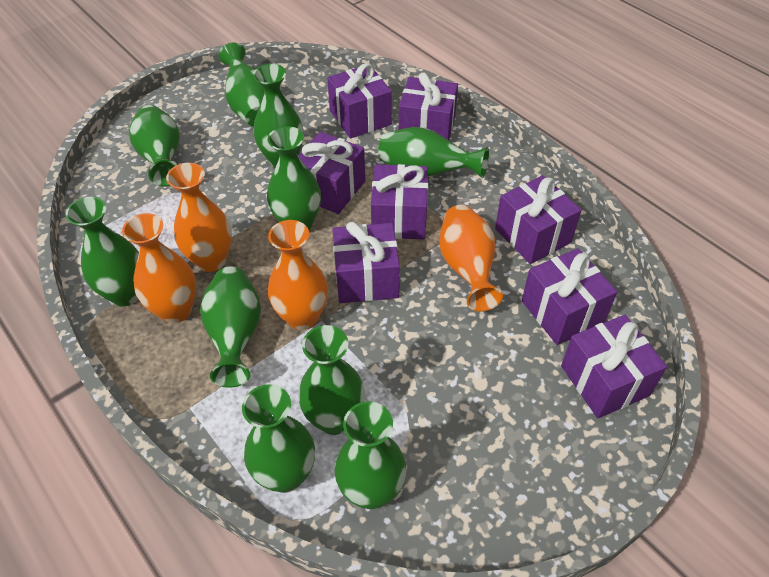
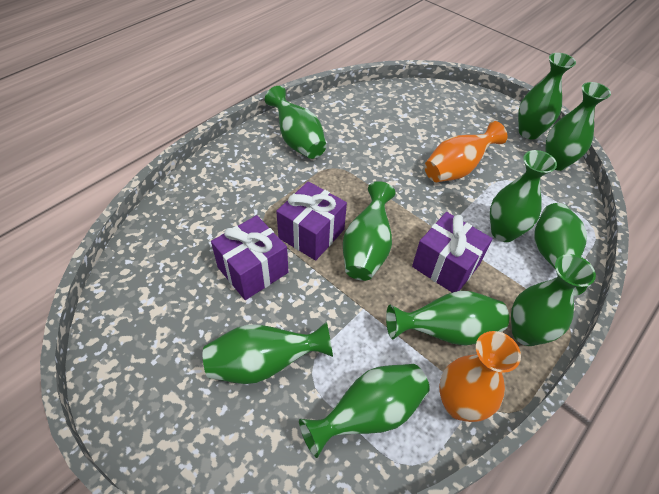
orange vase: [122,213,196,323] [166,163,232,272] [268,220,328,330] [439,205,503,312] = 4 -> [424,121,507,182] [439,331,521,422] = 2
purple gift: [298,132,365,214] [327,63,392,138] [332,221,400,303] [371,164,428,239] [399,72,458,140] [495,175,581,264] [522,248,617,345] [561,315,667,418] = 8 -> [211,215,289,300] [276,181,347,261] [412,212,493,293] = 3

